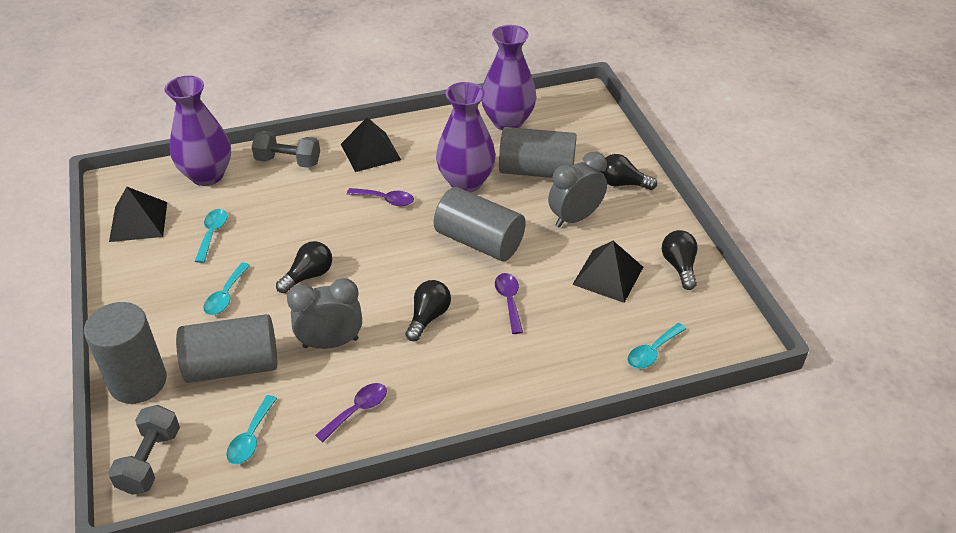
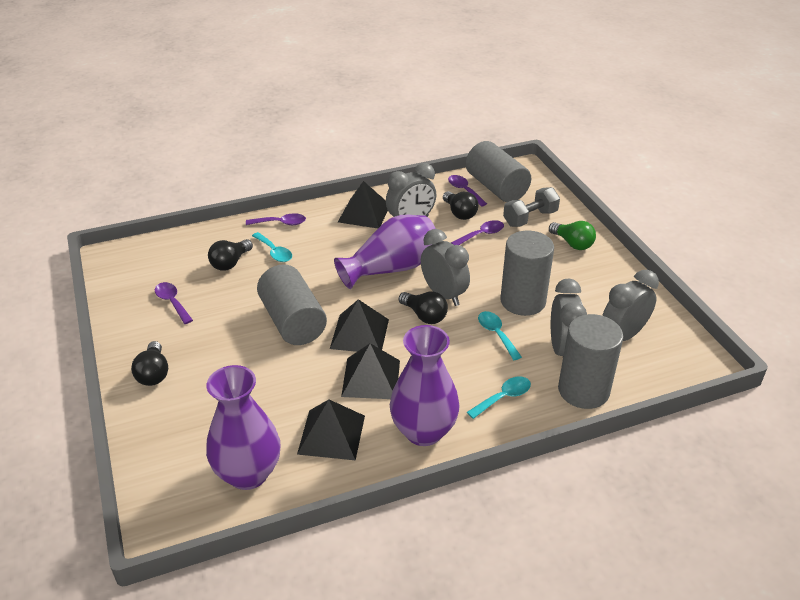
black pyramid: [109,187,167,242] [341,117,401,172] [572,241,643,303] = 3 -> [297,400,365,460] [330,299,389,352] [338,181,388,228] [341,343,400,399] = 4
green light bulb: none = 0 -> [549,221,596,250] = 1
grey clock: [287,278,362,349] [548,152,607,228] = 2 -> [386,163,436,217] [421,229,470,306] [551,278,587,356] [602,270,659,341] = 4
grey dumbbell: [108,405,180,495] [252,131,320,168] = 2 -> [503,187,560,227] = 1
purple spoon: [315,383,387,442] [347,188,414,206] [495,273,523,334] = 3 -> [155,282,193,324] [246,213,306,225] [448,175,487,207] [451,220,504,245] = 4
turquoise spoon: [195,209,228,263] [203,263,250,315] [226,395,277,464] [628,323,686,369] = 4 -> [252,232,292,262] [467,377,531,419] [478,311,522,360] = 3

